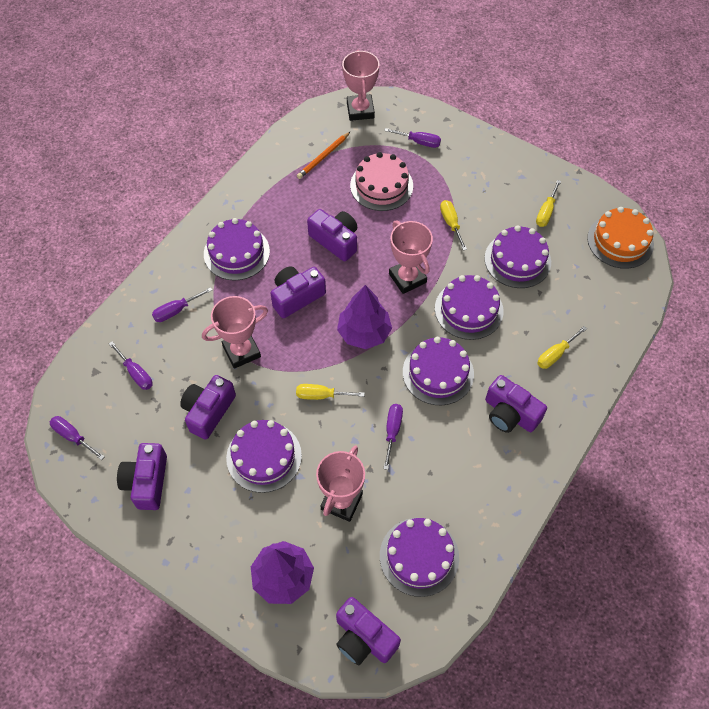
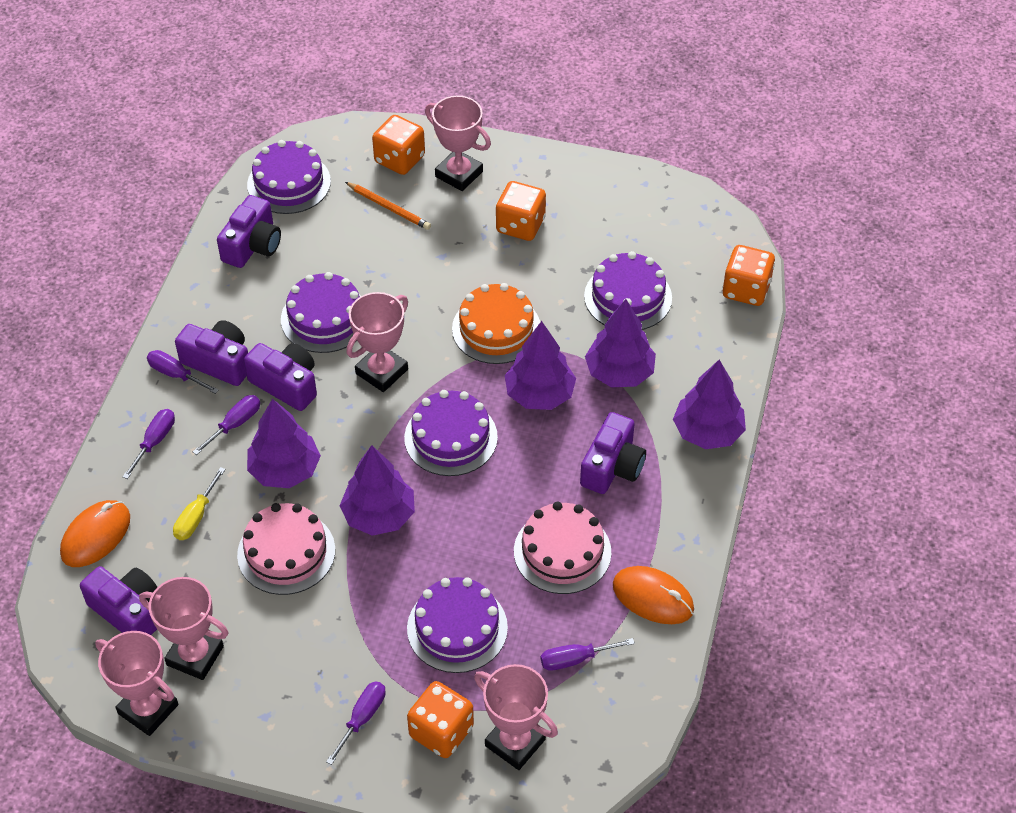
orange dice: none = 0 -> [372,115,425,175] [407,681,474,758] [496,181,546,241] [722,245,775,306] = 4
orange mouse: none = 0 -> [60,500,130,567] [613,566,694,624] = 2
pink cake: [350,152,413,211] = 1 -> [237,503,335,595] [514,502,611,594] = 2
pink trophy: [202,296,268,369] [316,445,365,522] [342,50,380,121] [389,221,433,294] = 4 -> [95,631,178,736] [139,577,228,680] [346,292,408,392] [425,96,491,191] [474,664,558,770] = 5
purple cake: [204,218,270,281] [226,420,302,493] [380,518,459,597] [403,337,474,405] [435,275,503,340] [485,225,551,288] = 6 -> [247,140,331,214] [281,272,360,353] [404,390,498,476] [407,577,508,673] [584,251,672,330] = 5
purple camera: [117,443,167,510] [180,375,236,440] [270,266,326,318] [307,209,357,261] [336,597,401,665] [485,375,547,433] = 6 -> [80,566,157,635] [175,320,248,386] [217,195,281,268] [244,343,317,411] [580,412,646,494] = 5
purple tree: [251,541,314,604] [337,285,392,349] = 2 -> [247,399,321,488] [340,445,415,536] [505,321,576,410] [585,299,656,387] [673,360,746,449] = 5
yellow screwdriver: [296,384,365,400] [440,200,467,251] [536,180,561,227] [537,326,587,369] = 4 -> [173,467,226,540] = 1

